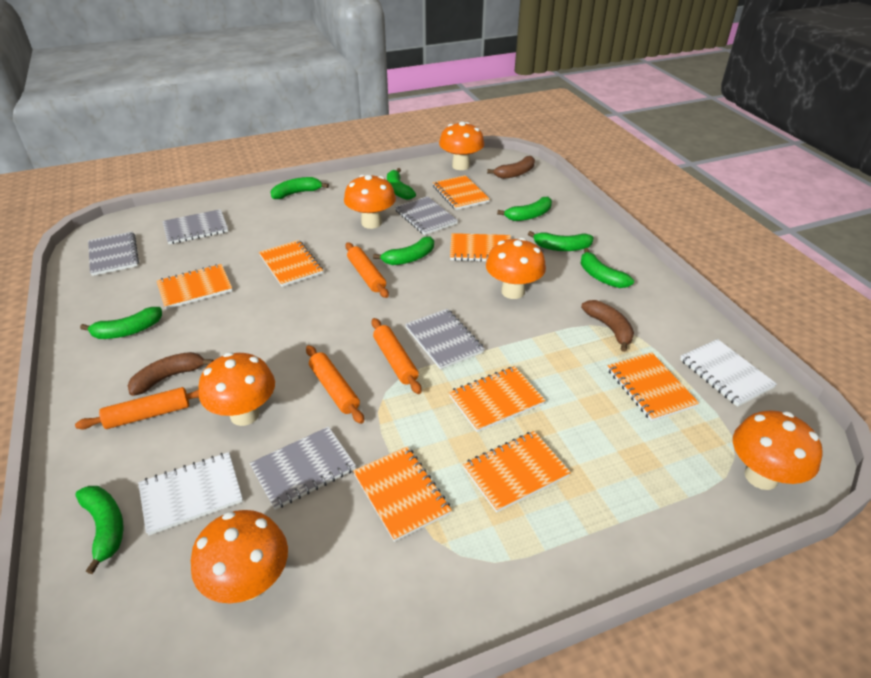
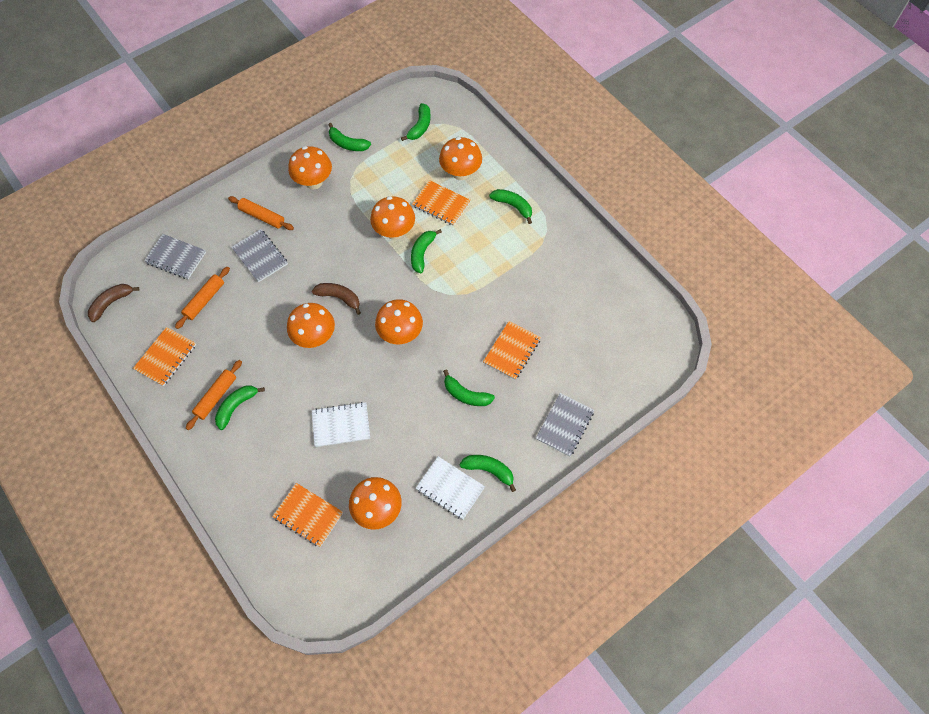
brown banana: [128,352,214,396] [487,156,535,179] [581,300,634,352] = 3 -> [88,284,139,322] [312,283,361,315] = 2
green banana: [75,486,123,574] [80,307,162,339] [271,177,329,199] [373,236,434,265] [387,168,416,200] [497,197,552,221] [528,231,594,251] [580,248,634,288] = 8 -> [215,385,265,430] [328,123,371,151] [401,103,431,141] [411,229,442,273] [443,370,495,406] [459,455,516,492] [489,189,532,224] = 7
grey notebook: [88,232,139,276] [163,209,228,244] [250,426,356,510] [395,196,458,235] [405,309,484,370] = 5 -> [144,234,206,279] [231,229,288,282] [536,393,594,456] = 3
orange notebook: [157,264,232,309] [259,240,323,287] [353,446,452,542] [433,175,490,210] [449,366,546,432] [450,233,511,262] [463,431,571,513] [608,352,699,421] = 8 -> [133,327,196,386] [272,483,343,547] [412,180,471,226] [483,321,541,380] = 4
orange rolling pin: [75,387,199,429] [306,345,364,424] [345,242,389,298] [371,318,422,394] = 4 -> [175,266,230,329] [186,360,242,430] [228,196,294,230] = 3

